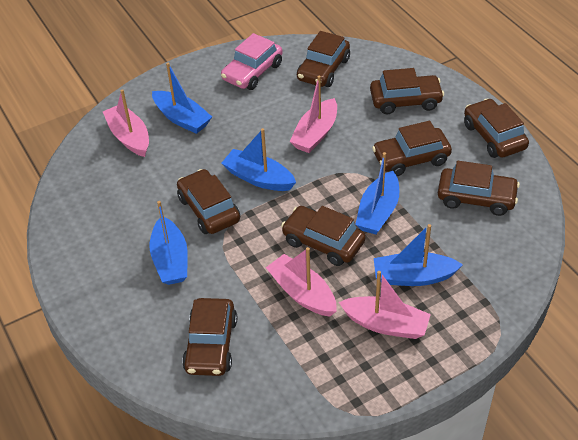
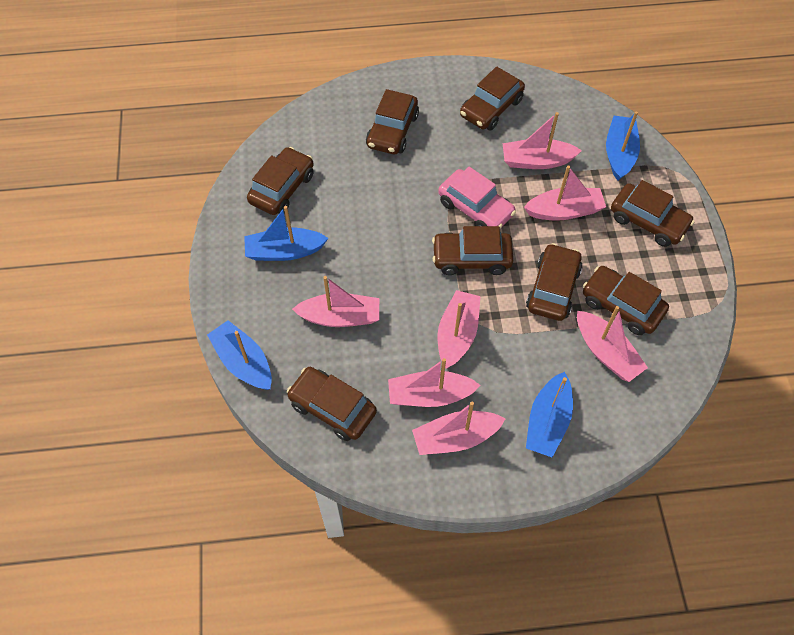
blue boat: [150,201,188,285] [152,63,212,134] [222,128,296,191] [355,152,399,235] [374,224,463,286] = 5 -> [207,320,272,390] [244,206,329,261] [526,372,573,457] [606,111,640,181] = 4
pink boat: [103,89,149,157] [266,247,337,317] [289,76,337,153] [339,271,431,339] = 4 -> [292,276,379,327] [388,358,481,407] [412,402,505,455] [438,290,481,369] [503,112,582,169] [524,165,606,221] [577,306,648,382] = 7

